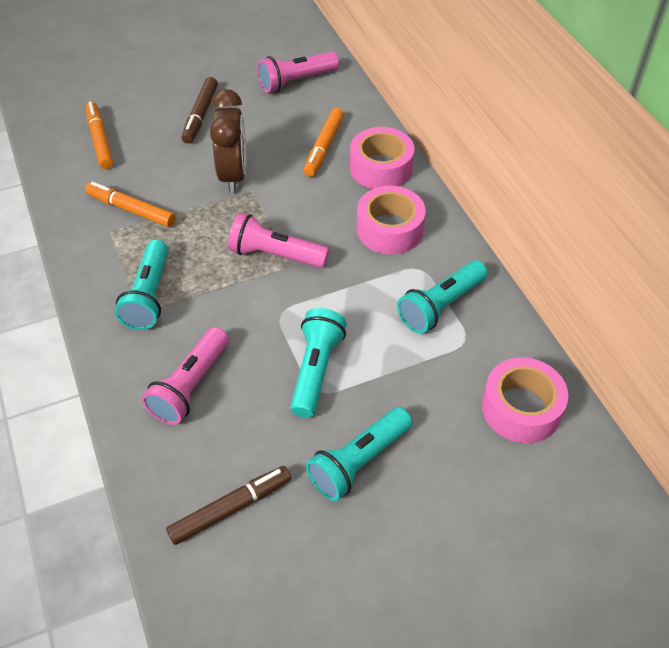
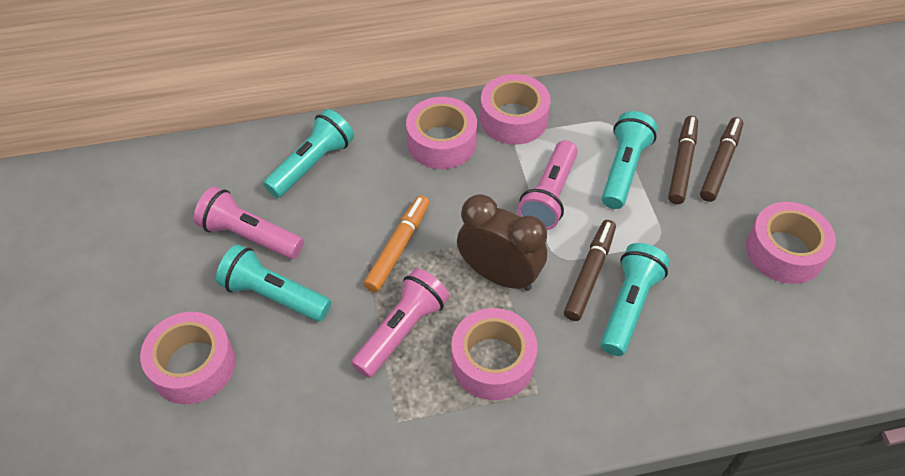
brown marker: [166,466,291,545] [182,77,218,144] = 2 -> [564,220,616,321] [668,116,698,204] [700,117,743,202] = 3
orange marker: [85,182,175,227] [86,101,113,169] [304,108,344,177] = 3 -> [364,196,429,293] = 1
pink tape: [350,127,415,189] [357,186,426,254] [482,357,568,443] = 3 -> [140,312,235,404] [406,97,477,169] [451,308,538,400] [480,74,551,145] [746,202,836,284] = 5

